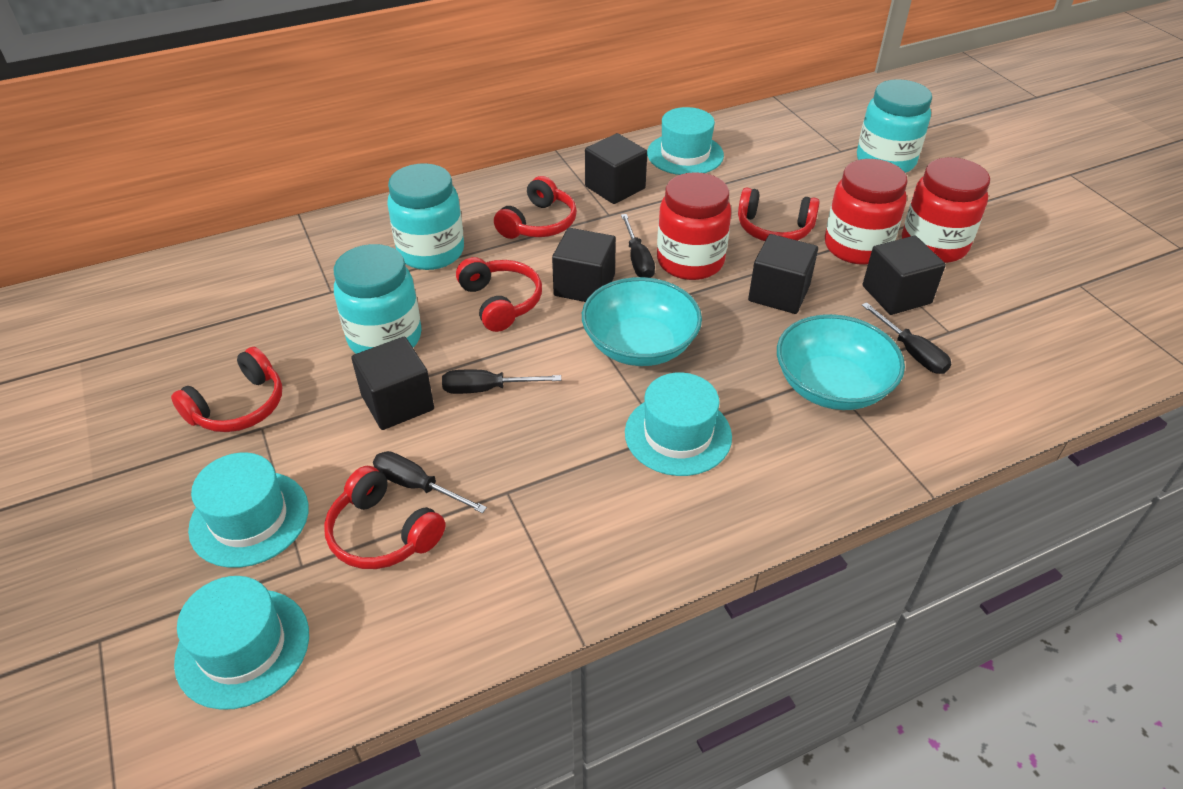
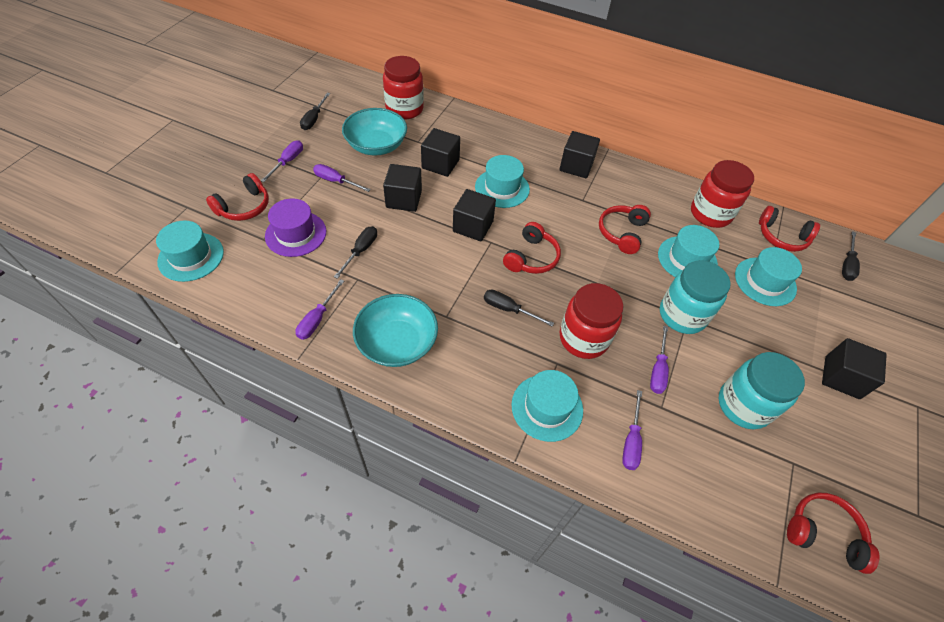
purple hat: none = 0 -> [265,199,326,257] = 1
purple screwdriver: none = 0 -> [261,140,303,182] [296,279,344,340] [313,164,371,192] [622,390,642,470] [650,326,669,394] = 5
turquoise hat: [174,576,309,710] [188,453,309,568] [625,372,732,476] [647,107,724,175] = 4 -> [156,221,224,282] [475,155,530,208] [512,370,583,442] [658,225,719,277] [735,247,802,306] = 5
turquoise jar: [334,244,422,354] [387,163,464,270] [857,79,932,173] = 3 -> [660,260,731,334] [718,352,805,429] = 2

